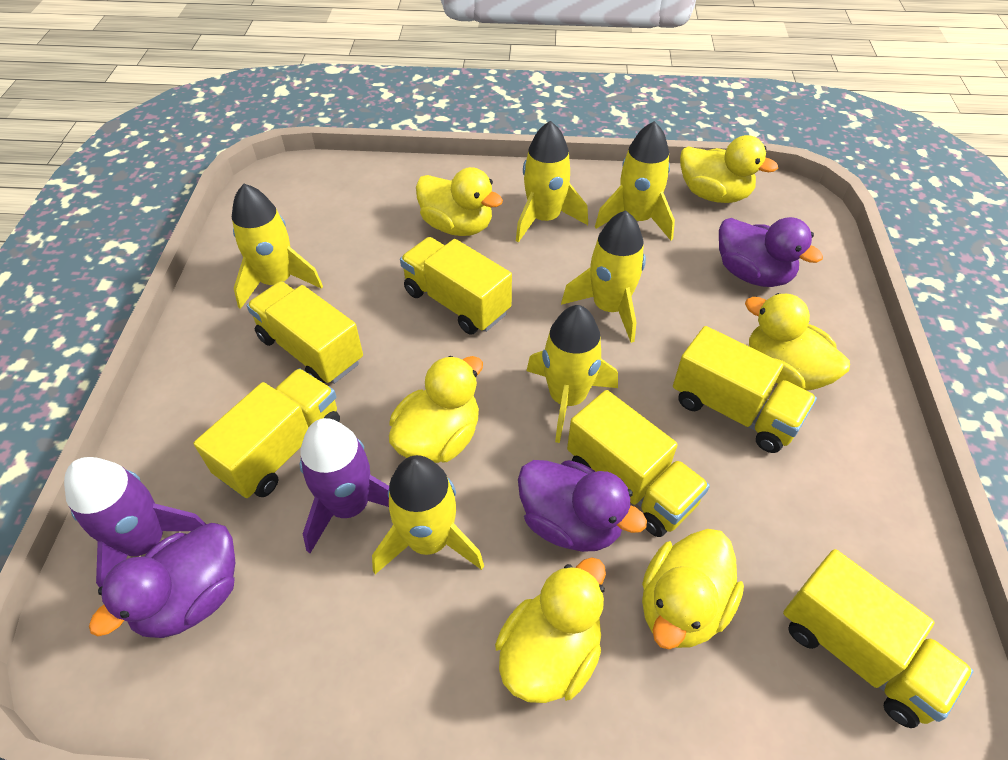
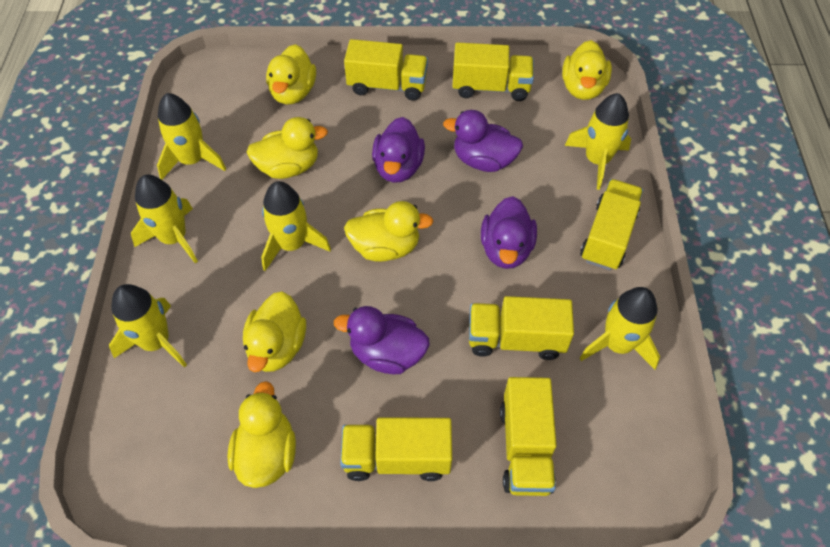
purple duck: [89,523,235,638] [518,460,647,552] [719,217,823,287] = 3 -> [334,306,430,374] [372,117,425,183] [443,110,523,172] [481,196,537,269] = 4
purple rocket: [64,457,206,587] [300,418,389,553] = 2 -> none = 0

